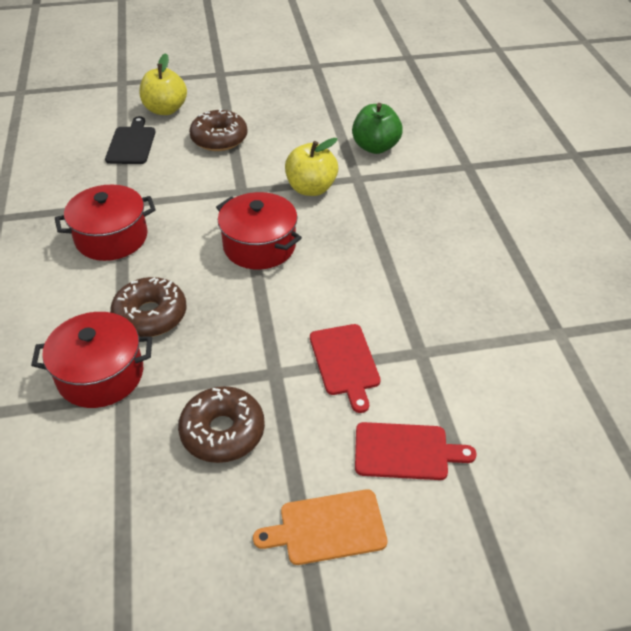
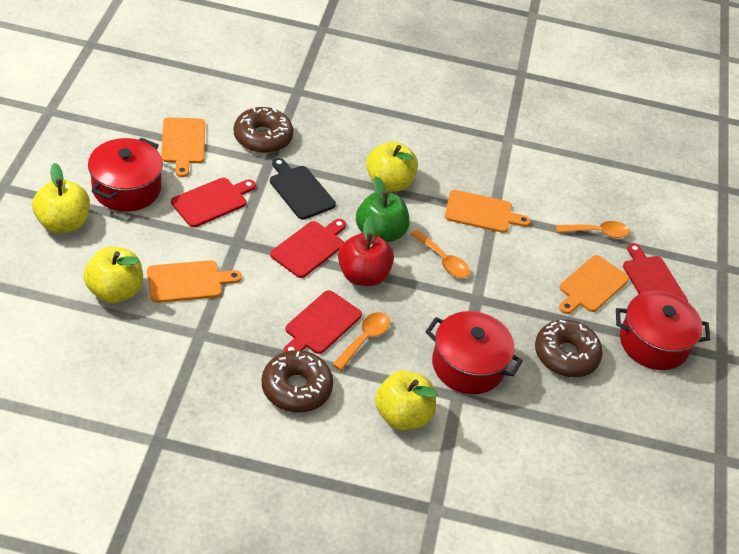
orange cutting board: [253,489,387,565] = 1 -> [147,260,242,303] [161,117,205,177] [445,190,530,233] [559,255,629,314] = 4
orange spoon: none = 0 -> [332,312,390,370] [410,230,470,278] [556,221,630,238] = 3
red apple: none = 0 -> [338,216,394,286] = 1
red cutting board: [310,324,380,413] [355,422,477,480] = 2 -> [171,178,256,227] [270,219,346,278] [283,290,362,354] [623,243,688,302] = 4
yellow apple: [139,53,187,115] [285,138,338,196] = 2 -> [32,163,90,233] [83,247,143,303] [366,141,418,192] [375,370,437,431] = 4

